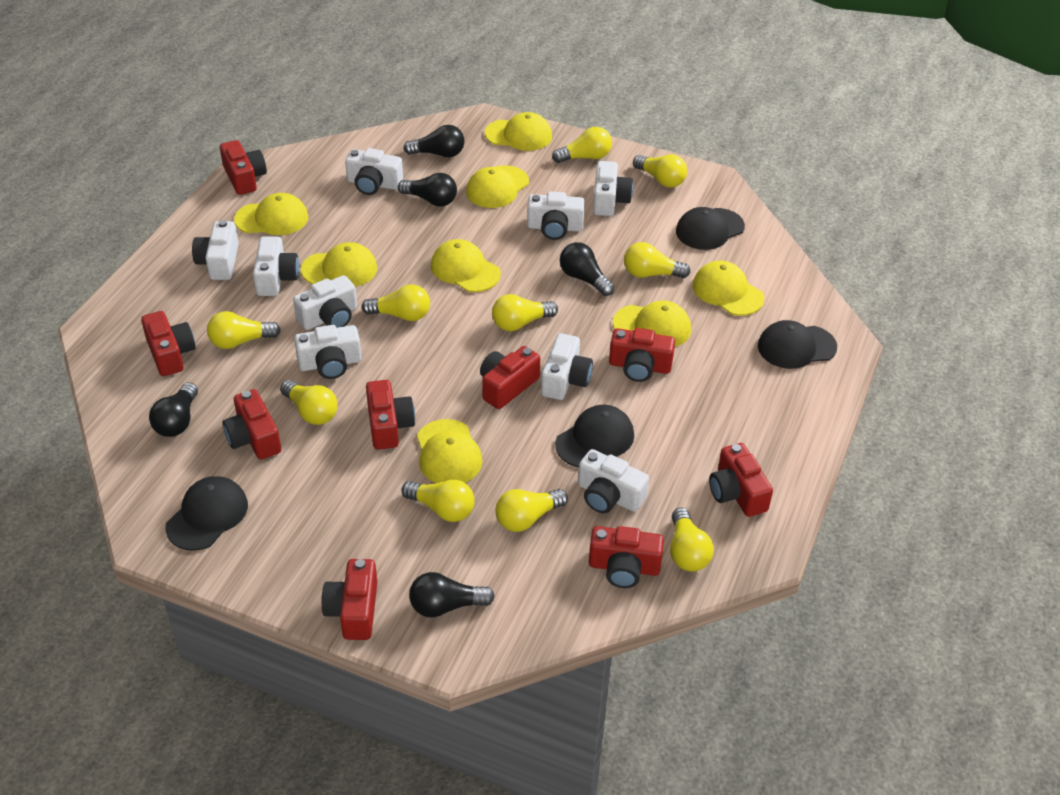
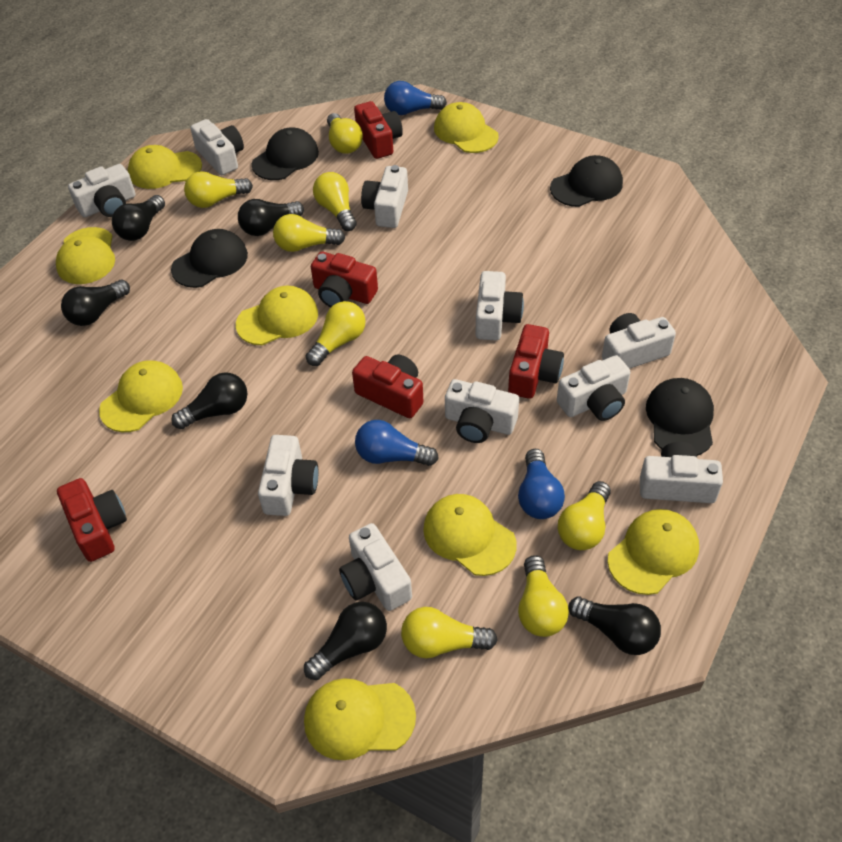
black light bulb: [149,382,198,437] [398,173,457,207] [403,125,464,157] [409,572,495,618] [560,242,614,296] = 5 -> [61,280,130,326] [112,195,165,241] [171,372,247,429] [238,199,304,236] [304,602,387,680] [568,597,661,655] = 6
blue light bulb: none = 0 -> [355,420,439,466] [384,81,447,115] [518,449,565,519] = 3
red camera: [141,311,196,376] [220,140,267,195] [222,389,281,460] [321,559,377,640] [366,380,415,450] [480,346,540,409] [589,526,664,588] [609,328,675,382] [709,443,773,517] = 9 -> [57,478,127,562] [311,252,378,307] [352,354,424,418] [354,101,403,159] [508,324,564,399] = 5
white camera: [192,220,239,280] [253,237,299,296] [293,275,357,330] [294,325,362,379] [345,148,403,195] [527,191,585,240] [541,333,593,400] [578,449,649,513] [593,161,633,216] = 9 -> [68,164,136,217] [190,119,244,175] [258,435,318,516] [339,523,412,611] [361,165,408,228] [445,379,519,443] [476,271,524,340] [557,355,631,421] [602,313,676,369] [640,442,723,503] = 10
yellow light bulb: [207,311,281,349] [280,380,338,425] [361,284,430,321] [402,480,475,522] [492,294,558,331] [495,489,568,532] [552,127,612,163] [624,242,691,278] [633,154,687,188] [670,507,714,571] = 10 -> [184,171,253,208] [273,214,345,252] [306,301,365,366] [313,172,357,231] [327,113,363,154] [401,607,497,658] [518,555,569,637] [558,481,611,550] = 8

